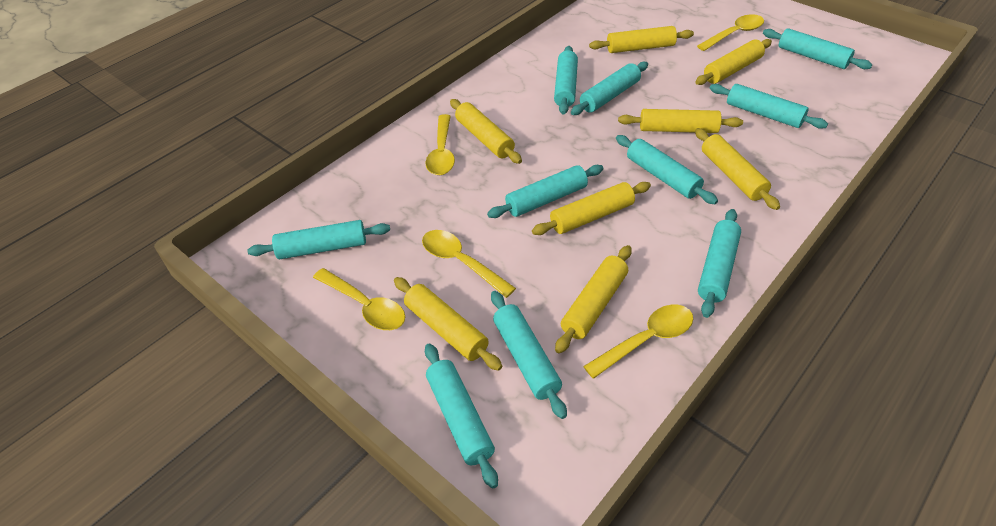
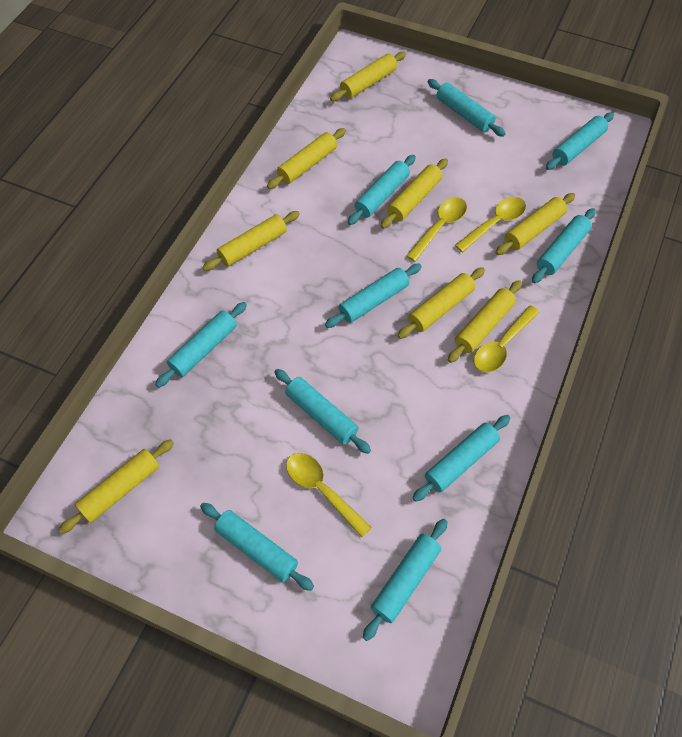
yellow spoon: [313,268,405,330] [422,230,516,298] [426,114,455,175] [583,304,693,379] [697,14,764,51] = 5 -> [286,453,372,537] [406,197,467,262] [455,197,526,252] [474,305,540,373] = 4

